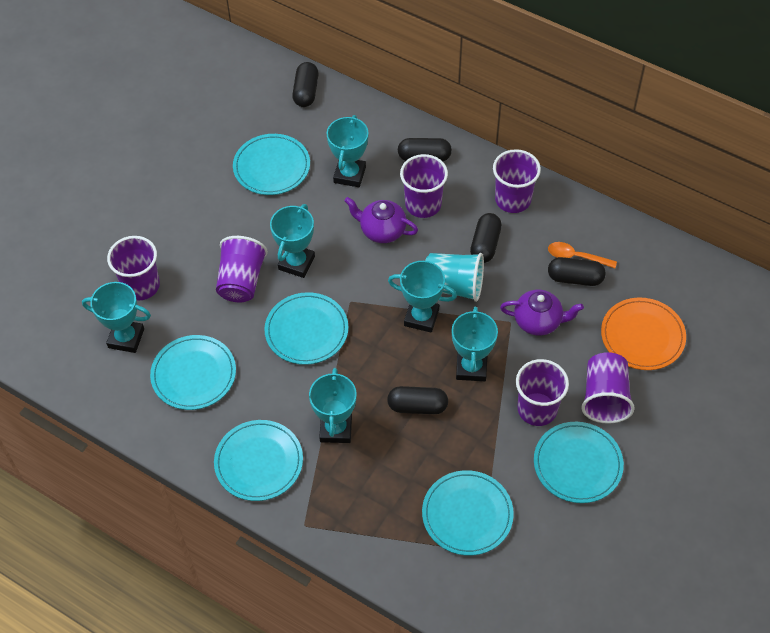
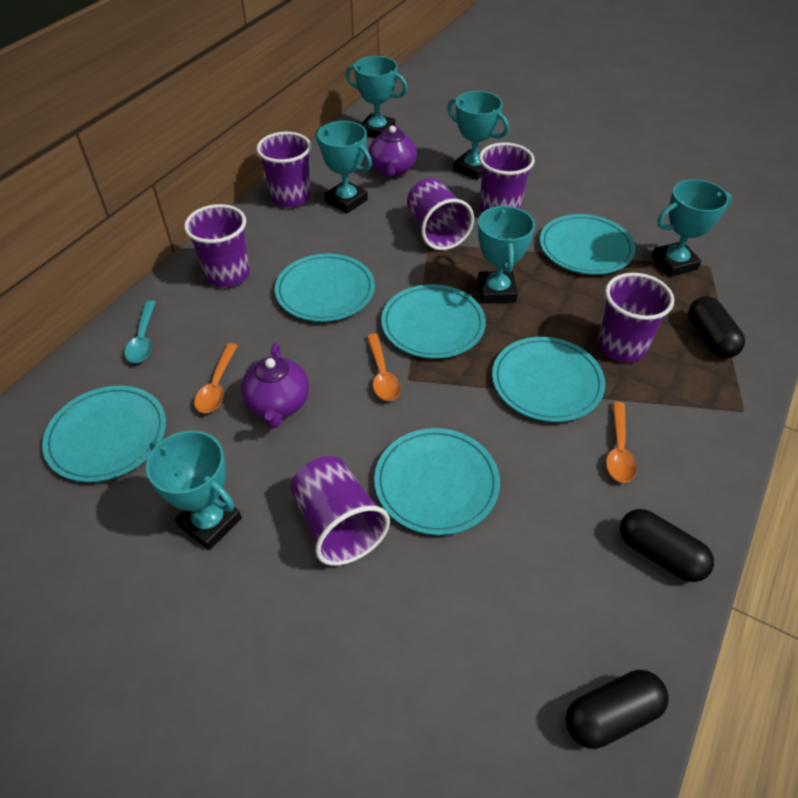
black capsule: [292,62,319,107] [387,386,448,414] [398,138,452,162] [470,213,502,263] [548,257,606,286] = 5 -> [566,670,669,749] [620,509,714,582] [688,296,745,358] = 3
orange plate: [601,298,686,370] = 1 -> none = 0
orange spoon: [548,242,617,268] = 1 -> [194,343,238,413] [367,333,401,401] [606,402,637,483] = 3
turquoise cup: [425,253,484,302] = 1 -> none = 0
turquoise spoon: none = 0 -> [124,300,156,363] = 1

